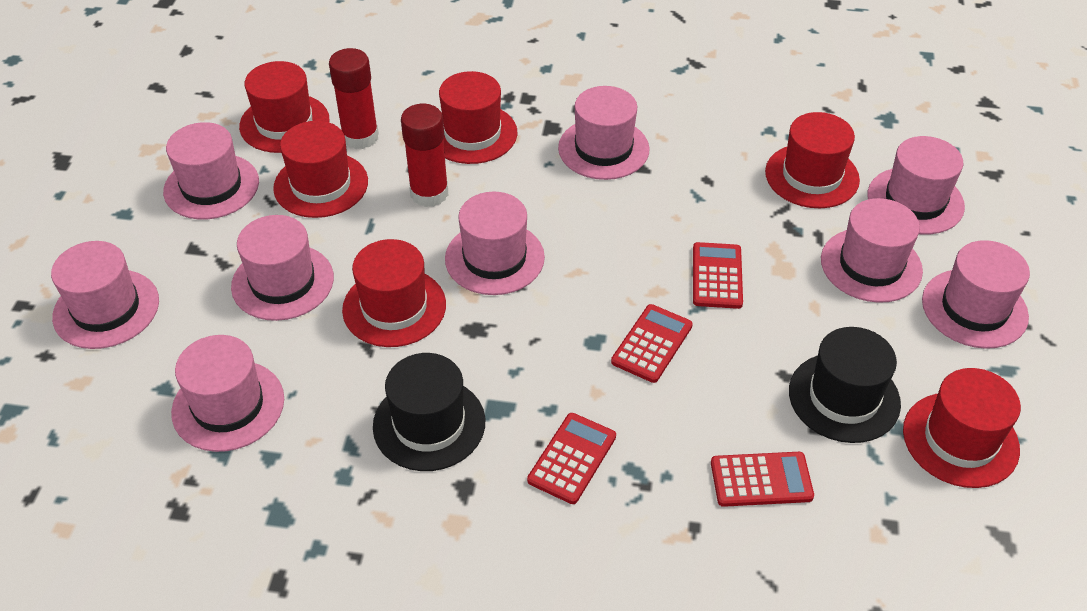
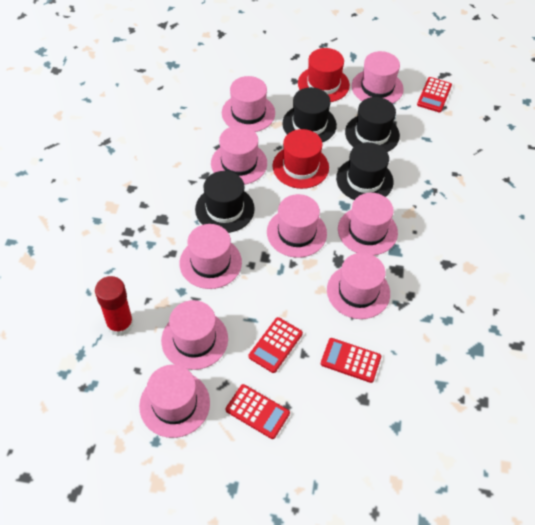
black hat: [373,353,485,471] [789,327,901,443] = 2 -> [195,171,255,233] [282,87,337,142] [336,142,394,200] [345,97,400,152] = 4
red glue stick: [329,48,379,149] [401,104,448,207] = 2 -> [95,276,134,336] = 1
red hat: [239,61,330,153] [273,121,368,218] [342,239,446,347] [439,71,517,164] [765,112,860,208] [903,368,1021,488] = 6 -> [273,129,329,189] [298,48,350,102] = 2

